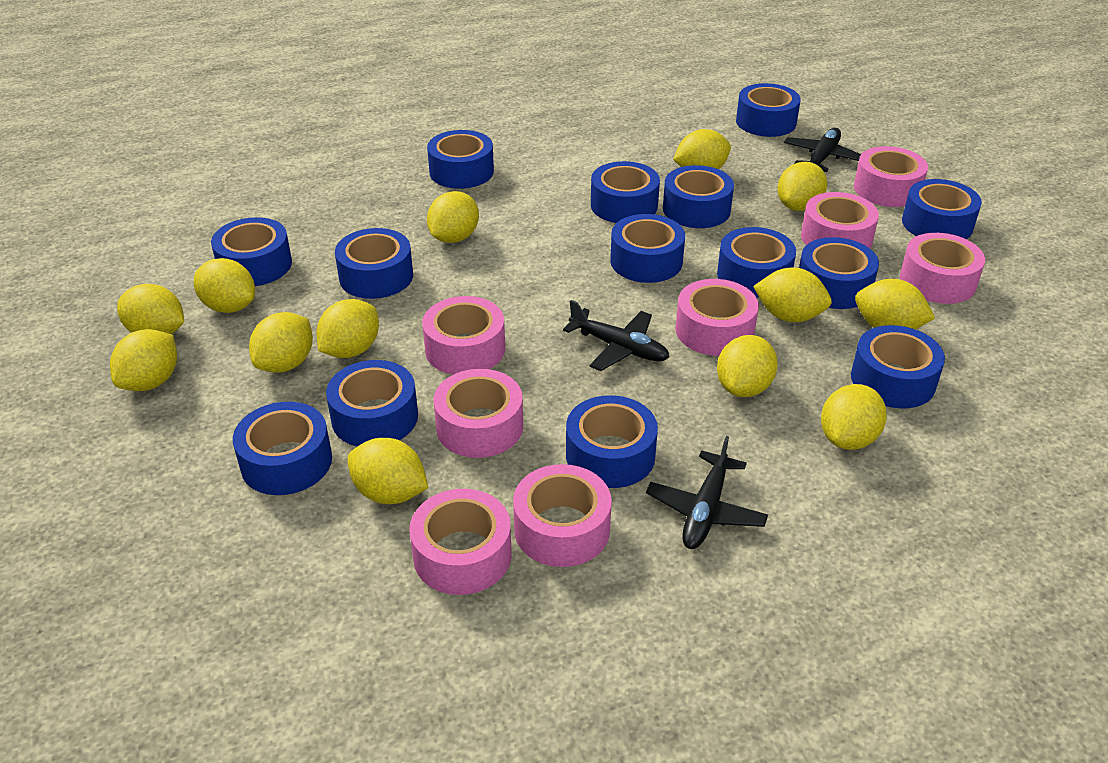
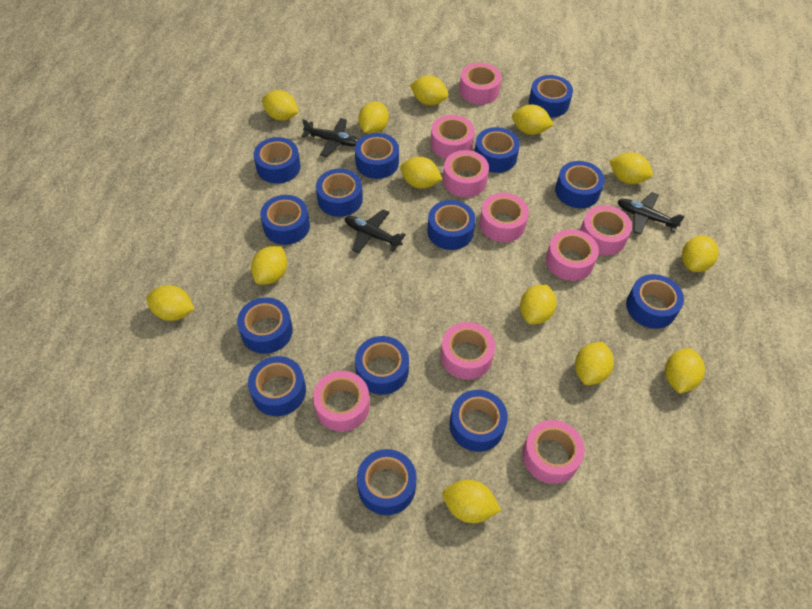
pink tape: [409,489,512,595] [422,296,505,375] [433,369,523,458] [513,464,612,567] [675,279,759,356] [801,192,879,248] [854,146,928,207] [900,233,985,304] = 8 -> [313,371,370,432] [431,115,475,159] [441,322,495,380] [443,150,489,197] [459,63,501,104] [480,193,529,242] [522,420,585,484] [546,229,599,281] [580,205,632,255] = 9

